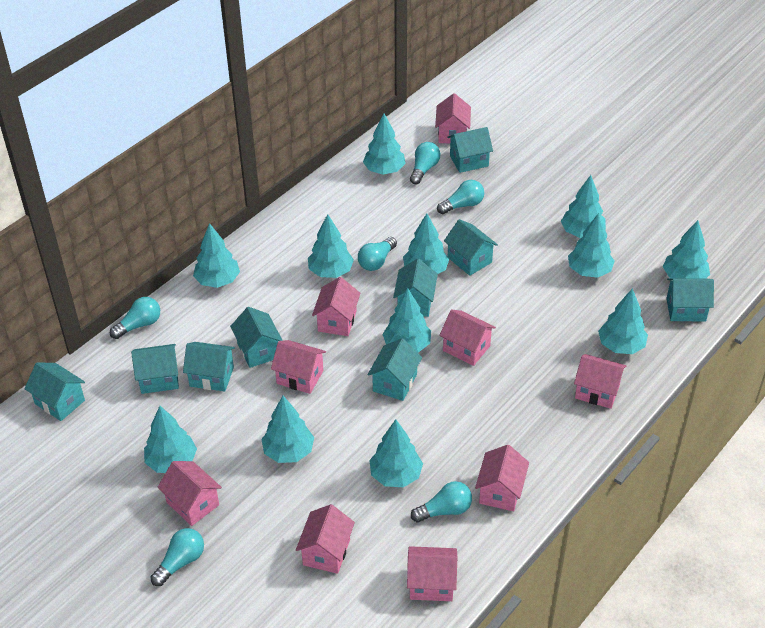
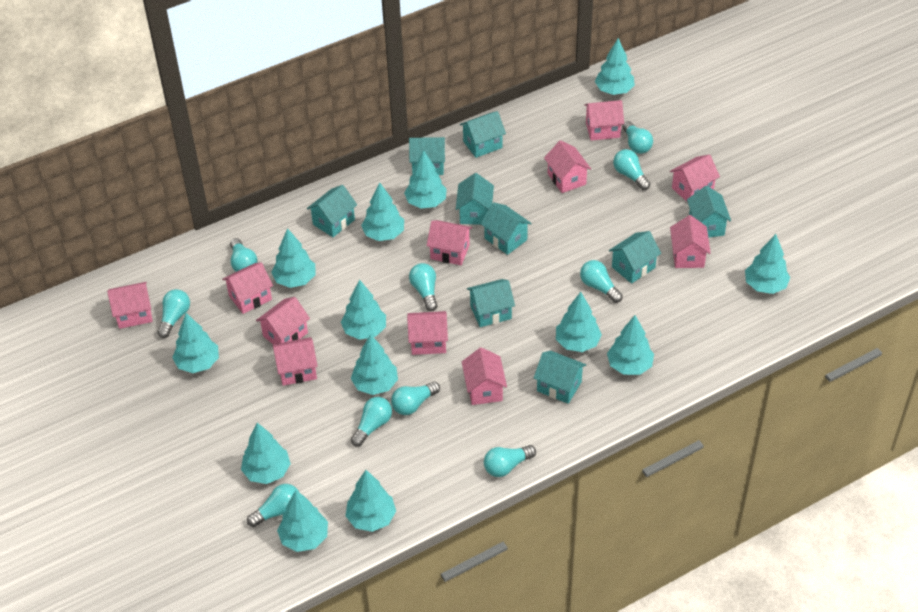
pink house: [157,461,222,526] [271,340,326,394] [296,504,355,574] [312,277,360,336] [407,546,457,601] [435,93,471,143] [439,309,496,366] [475,445,529,511] [574,354,626,409] = 9 -> [107,282,153,329] [222,262,273,314] [256,297,310,344] [273,337,318,386] [407,311,448,355] [426,220,472,265] [462,347,507,405] [544,140,591,193] [584,100,624,141] [670,154,720,202] [670,215,711,268] = 11
turquoise light bulb: [110,297,160,339] [150,528,204,586] [358,237,397,271] [410,142,441,184] [411,481,472,523] [437,180,484,214] = 6 -> [157,289,190,338] [230,238,258,272] [247,484,299,527] [351,397,392,447] [391,381,440,415] [409,263,438,311] [484,445,536,477] [580,260,623,303] [613,149,650,190] [622,121,653,154] = 10
turquoise tree: [144,406,197,473] [193,223,240,288] [261,396,314,463] [308,214,354,278] [363,114,406,174] [369,419,423,487] [382,288,431,353] [403,213,449,274] [561,175,606,238] [568,213,615,278] [598,288,648,354] [663,220,710,279] = 12 -> [172,313,219,373] [241,423,291,484] [271,228,315,288] [277,490,328,552] [341,279,386,340] [345,470,396,532] [351,334,398,395] [361,182,404,241] [404,150,447,209] [556,292,602,352] [595,38,635,95] [607,315,654,375] [745,234,790,294] = 13

